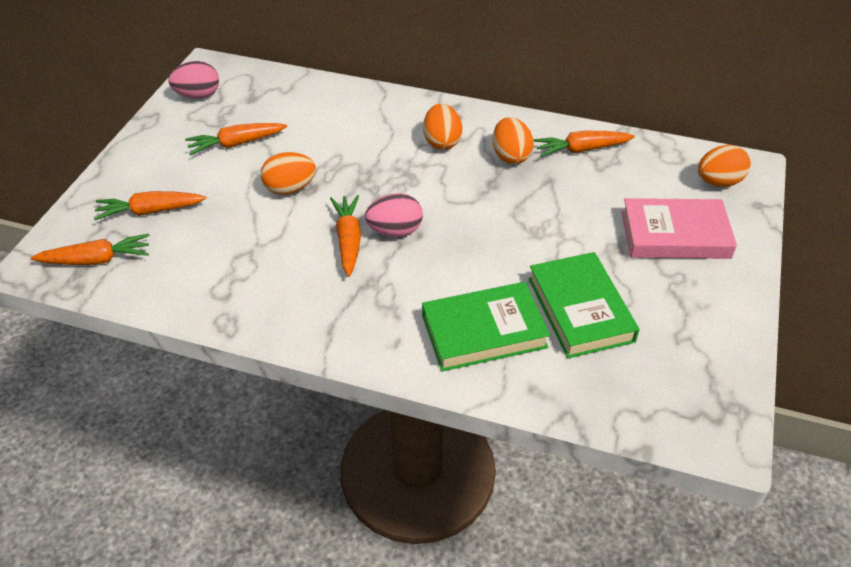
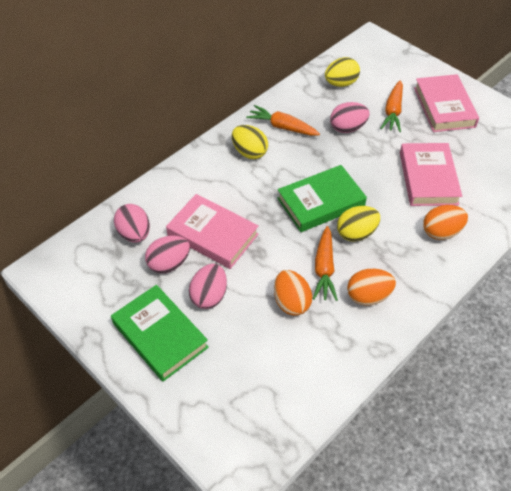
orange carrot: [31,234,150,265] [94,191,206,220] [185,123,287,155] [330,195,361,277] [534,131,635,157] = 5 -> [246,105,320,136] [313,226,338,301] [380,80,403,132] = 3
orange egg: [261,152,316,195] [423,104,462,150] [493,117,534,164] [698,145,751,187] = 4 -> [274,270,312,316] [347,269,396,305] [423,205,468,240] = 3
pink book: [621,198,737,259] = 1 -> [166,194,259,269] [400,143,462,206] [414,74,479,132] = 3
pink egg: [168,61,219,99] [365,193,423,237] = 2 -> [114,204,150,243] [145,236,190,273] [189,264,227,309] [330,102,370,133] = 4
yellow egg: none = 0 -> [232,125,268,159] [325,57,360,87] [337,206,380,242] = 3

